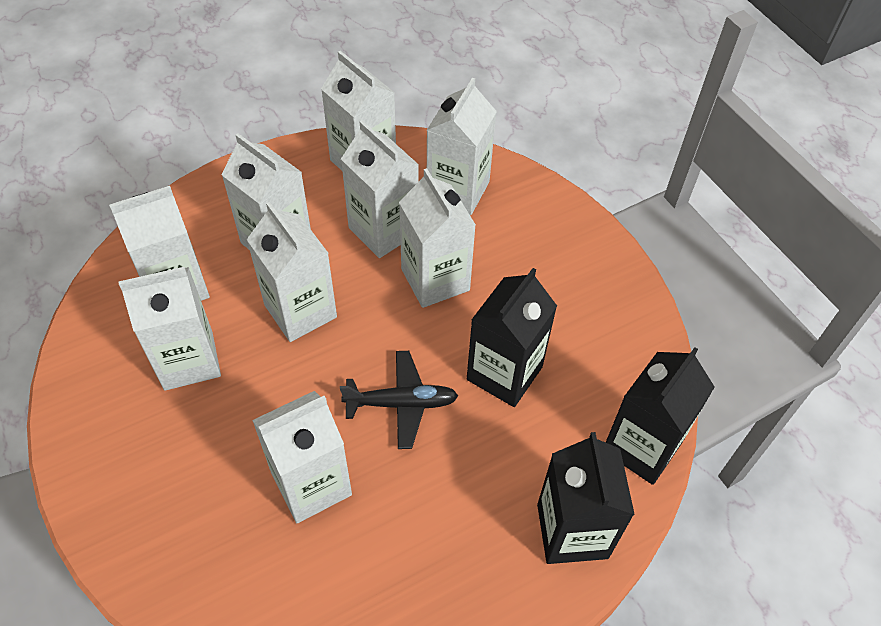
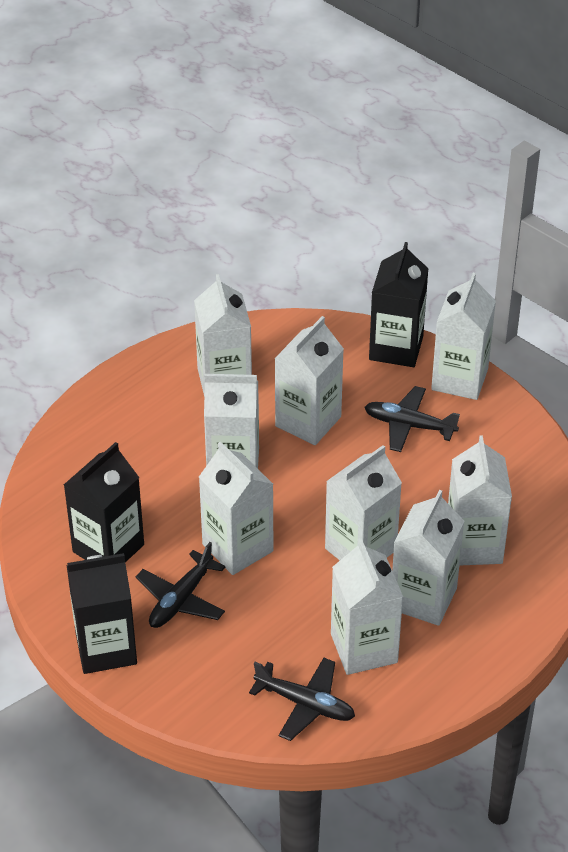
black plane: [340,351,458,449] = 1 -> [136,542,226,628] [249,658,355,741] [365,386,460,452] = 3

